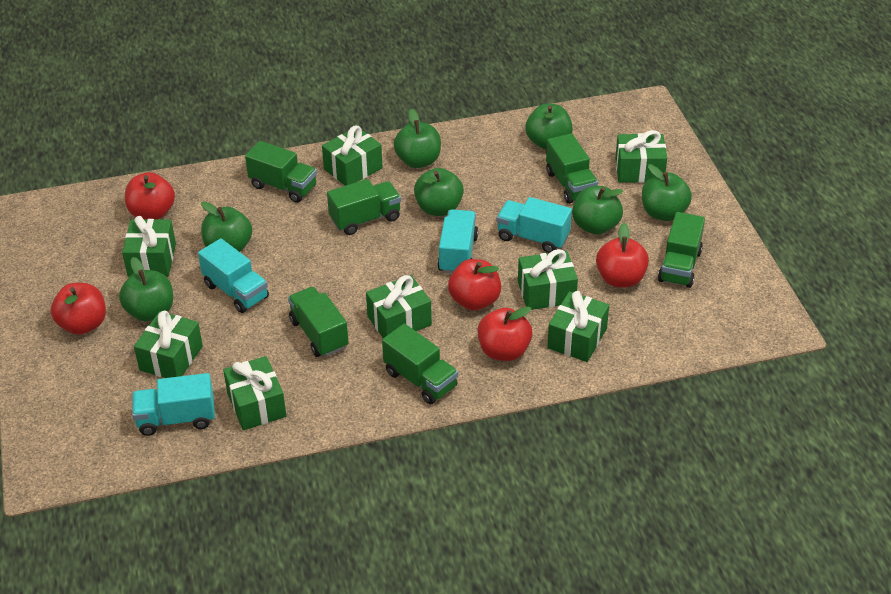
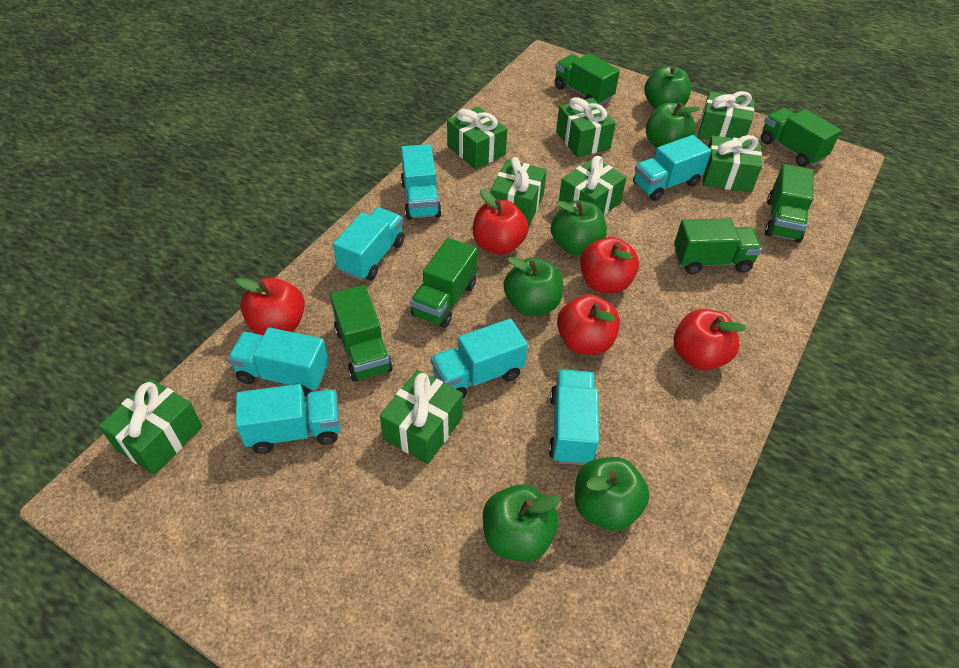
green apple: [119,257,173,322] [201,201,252,252] [394,109,441,168] [414,168,464,216] [526,104,573,150] [572,186,624,235] [642,164,692,221] = 7 -> [483,484,561,562] [504,257,563,316] [551,200,607,255] [575,457,650,531] [644,66,691,109] [646,102,700,148] = 6
turquoise truck: [132,373,215,436] [198,238,269,313] [438,209,478,274] [497,197,572,253] = 4 -> [228,327,329,396] [235,384,340,454] [333,207,405,281] [401,144,442,220] [431,318,528,398] [549,369,599,465] [633,135,711,201] = 7

